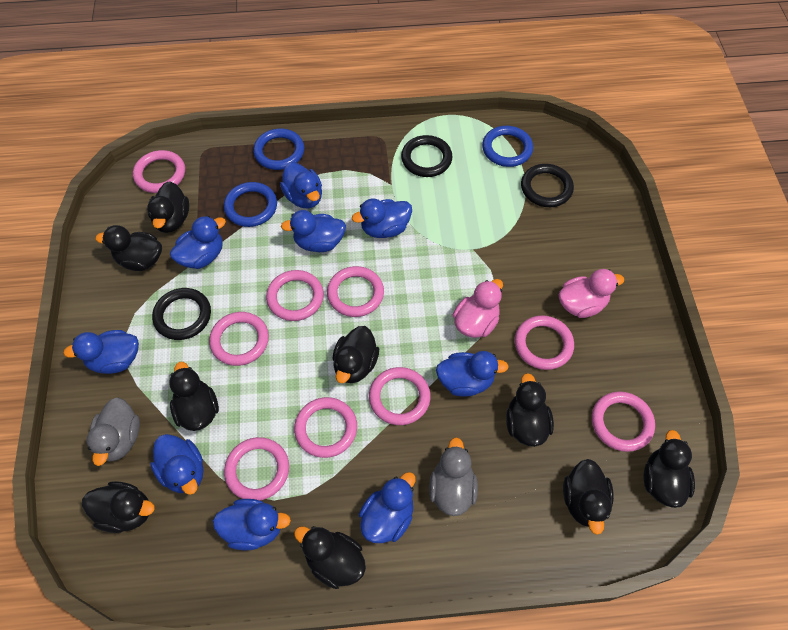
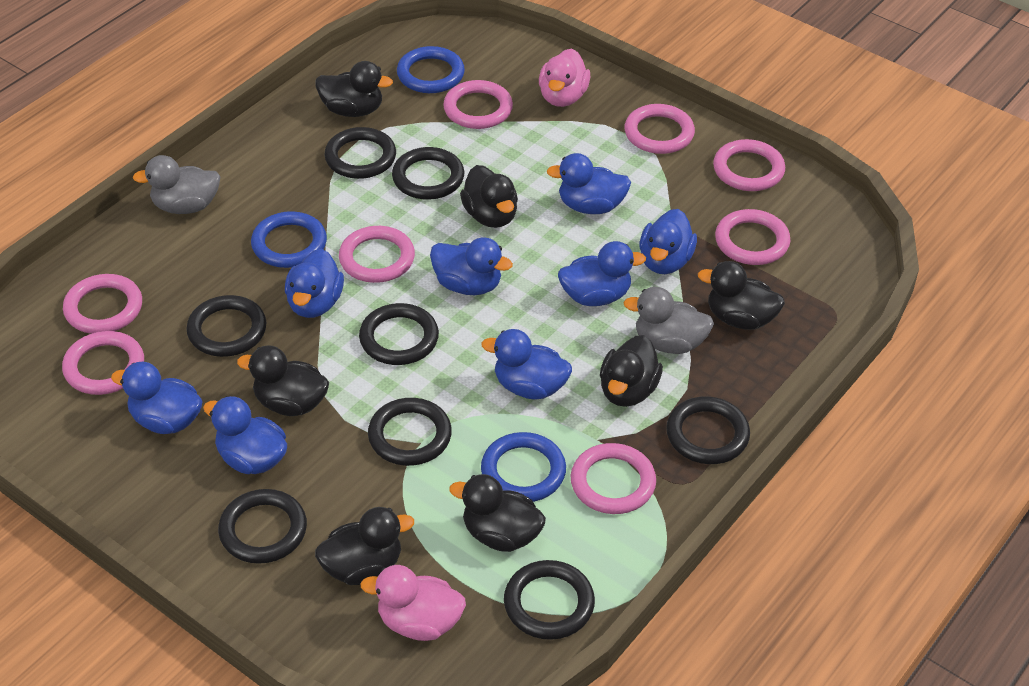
black duck: [82,481,154,533] [95,225,162,271] [147,181,189,233] [169,362,219,431] [294,526,366,589] [332,326,379,383] [506,373,554,447] [563,459,614,535] [644,430,695,508] = 9 -> [237,345,329,416] [315,61,393,117] [315,507,414,585] [449,474,546,552] [460,165,518,228] [600,335,663,407] [698,261,785,330] = 7
black ring: [152,288,211,340] [401,135,453,177] [521,164,574,207] = 3 -> [186,295,266,357] [218,489,307,564] [325,127,396,179] [359,303,439,365] [368,398,452,466] [392,147,464,200] [504,560,595,640] [666,397,750,464] = 8
blue duck: [63,330,139,374] [150,434,204,495] [170,216,226,269] [213,499,291,550] [280,162,322,209] [281,210,346,252] [352,198,412,238] [359,472,416,543] [436,351,509,397] = 9 -> [111,362,203,434] [203,396,287,474] [285,249,344,318] [430,237,513,295] [482,329,572,400] [547,153,631,214] [558,241,646,306] [639,209,697,274] = 8
pink ring: [133,150,185,193] [209,312,269,366] [224,437,289,500] [266,270,324,321] [294,397,357,458] [327,266,384,317] [369,367,431,425] [515,315,574,370] [592,391,655,452] = 9 -> [62,331,144,395] [63,274,142,334] [339,226,415,283] [443,80,513,129] [571,443,656,514] [625,104,695,154] [713,139,785,191] [715,209,791,265] = 8

